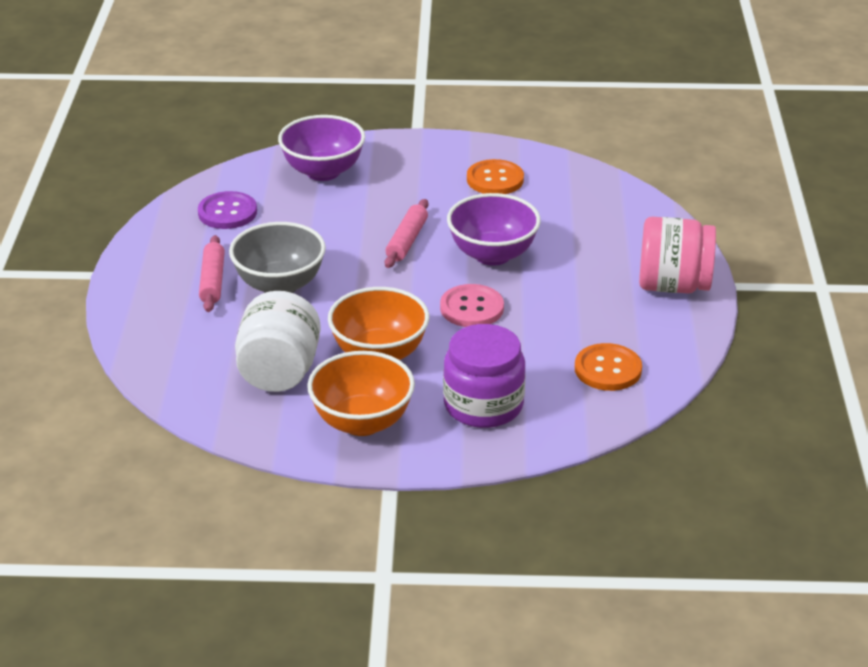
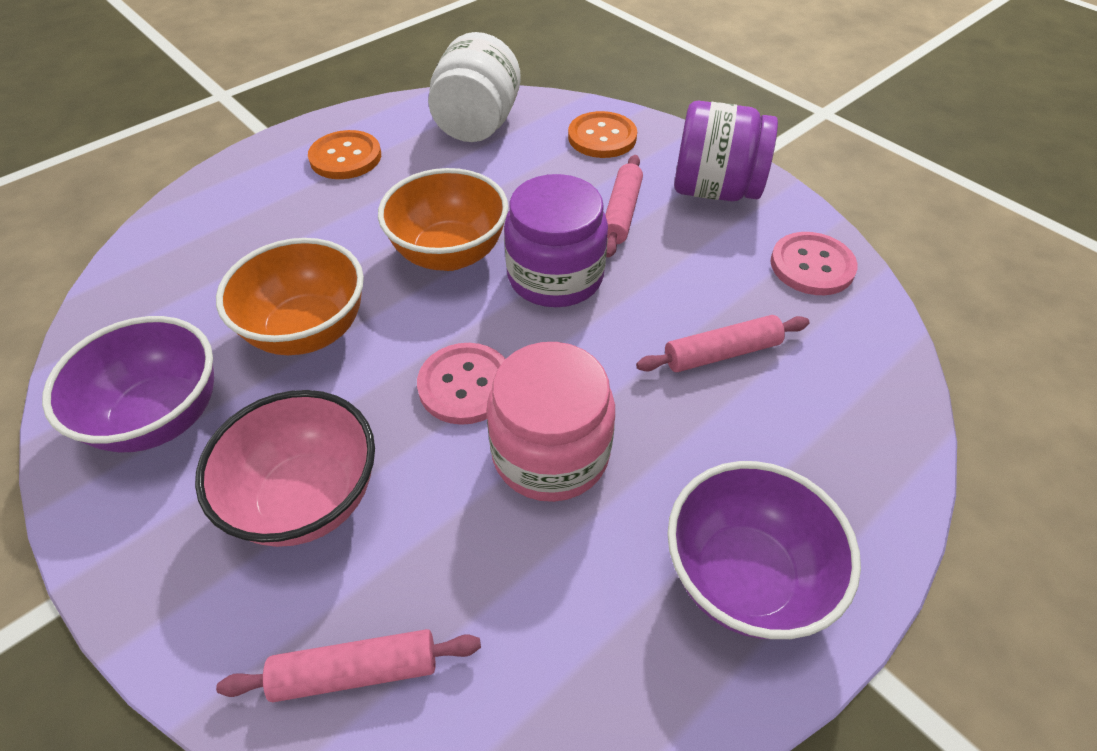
grey bowl: [229,222,326,293] = 1 -> none = 0
pink bowl: none = 0 -> [195,390,375,547] = 1
pink button: [440,284,504,327] = 1 -> [417,343,505,425] [771,232,858,295] = 2
pink rolling pin: [199,235,225,312] [385,199,428,268] = 2 -> [216,629,481,702] [605,155,643,258] [636,315,809,372] = 3
purple button: [198,191,257,229] = 1 -> none = 0
purple jar: [443,324,525,428] = 1 -> [504,174,608,307] [674,101,778,201] = 2

